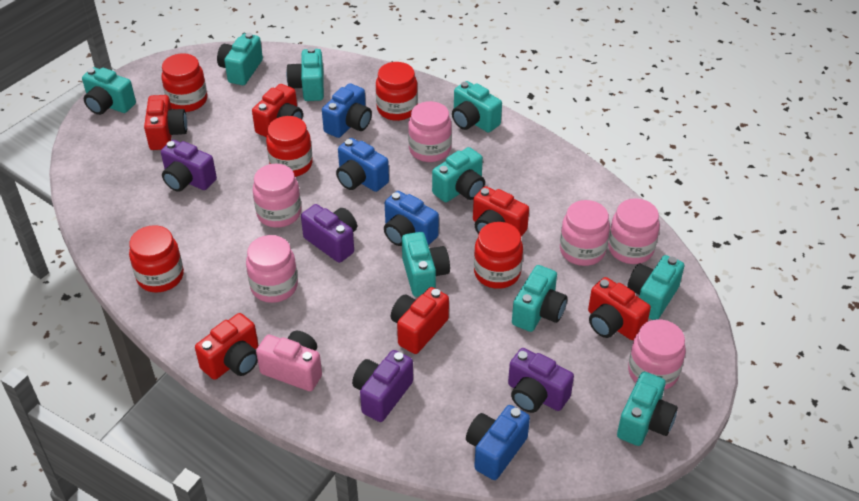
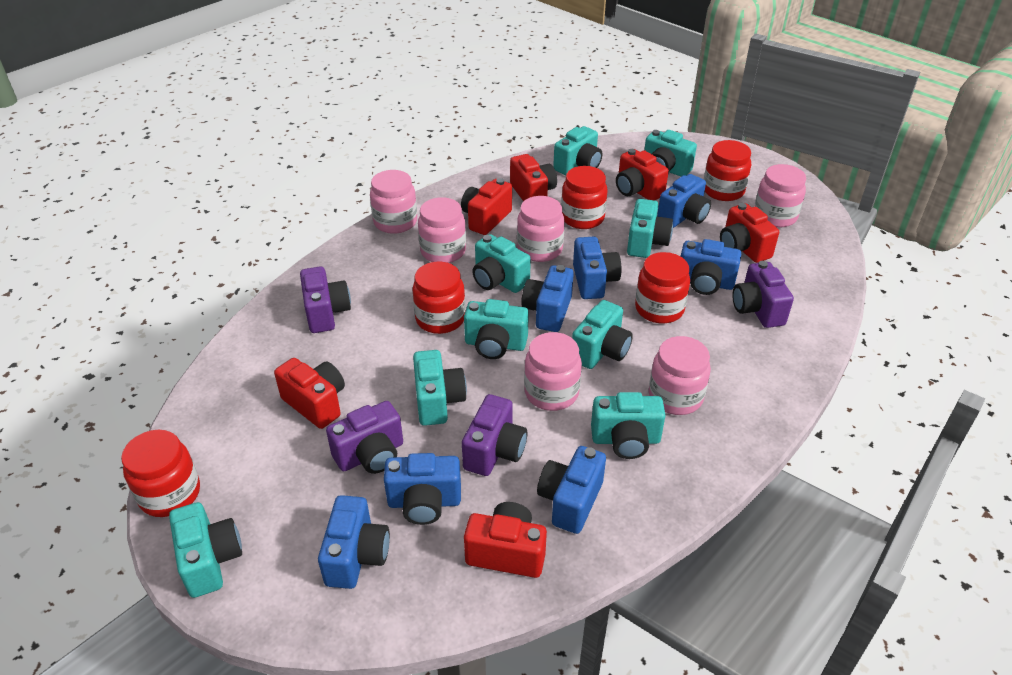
blue camera: [322,83,372,138] [336,138,389,192] [384,191,439,246] [466,405,530,480] = 4 -> [318,495,390,589] [384,453,461,525] [521,265,574,332] [537,446,606,534] [573,237,621,299] [657,174,711,228] [681,239,741,295] = 7
pink camera: [256,331,322,391] = 1 -> none = 0

